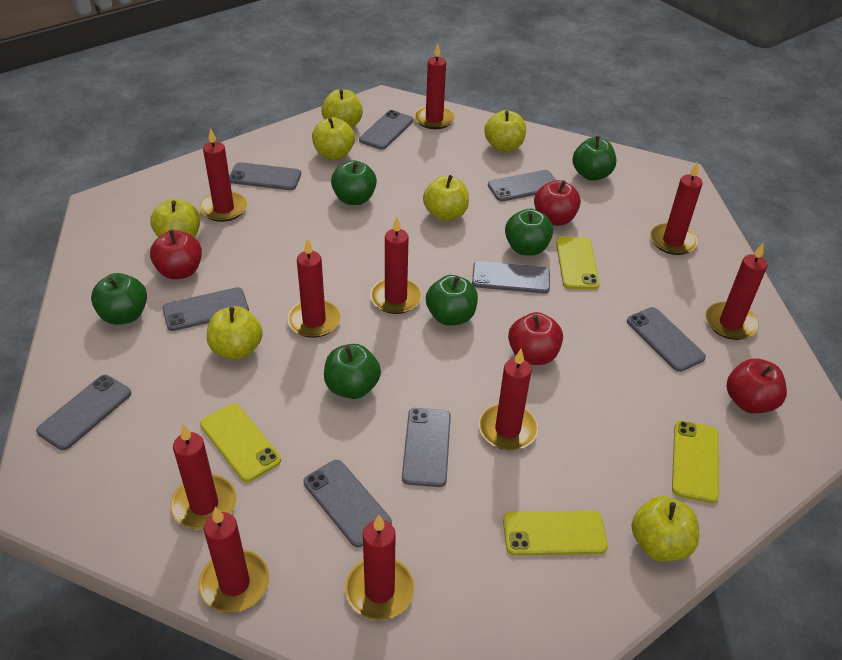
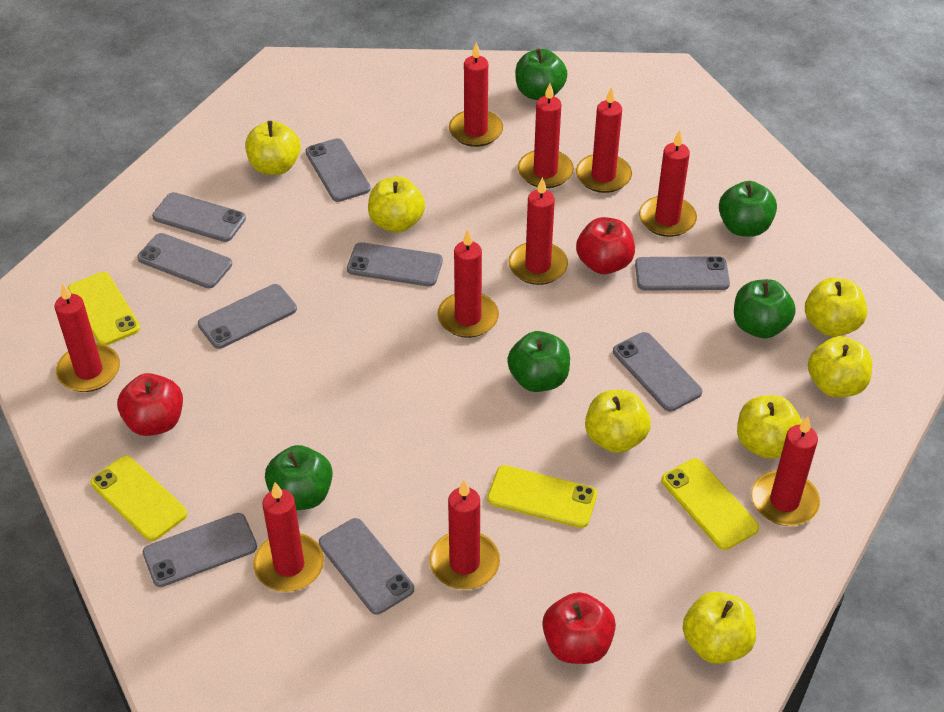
green apple: [91,273,147,325] [324,344,381,399] [331,160,377,205] [426,275,478,325] [505,209,553,256] [572,136,616,181] = 6 -> [265,445,333,510] [507,331,570,392] [515,48,568,100] [719,181,777,237] [734,279,796,339] = 5
red apple: [150,230,202,279] [508,312,563,365] [534,180,581,226] [727,358,787,413] = 4 -> [117,373,183,436] [542,592,616,664] [576,217,635,274] = 3

